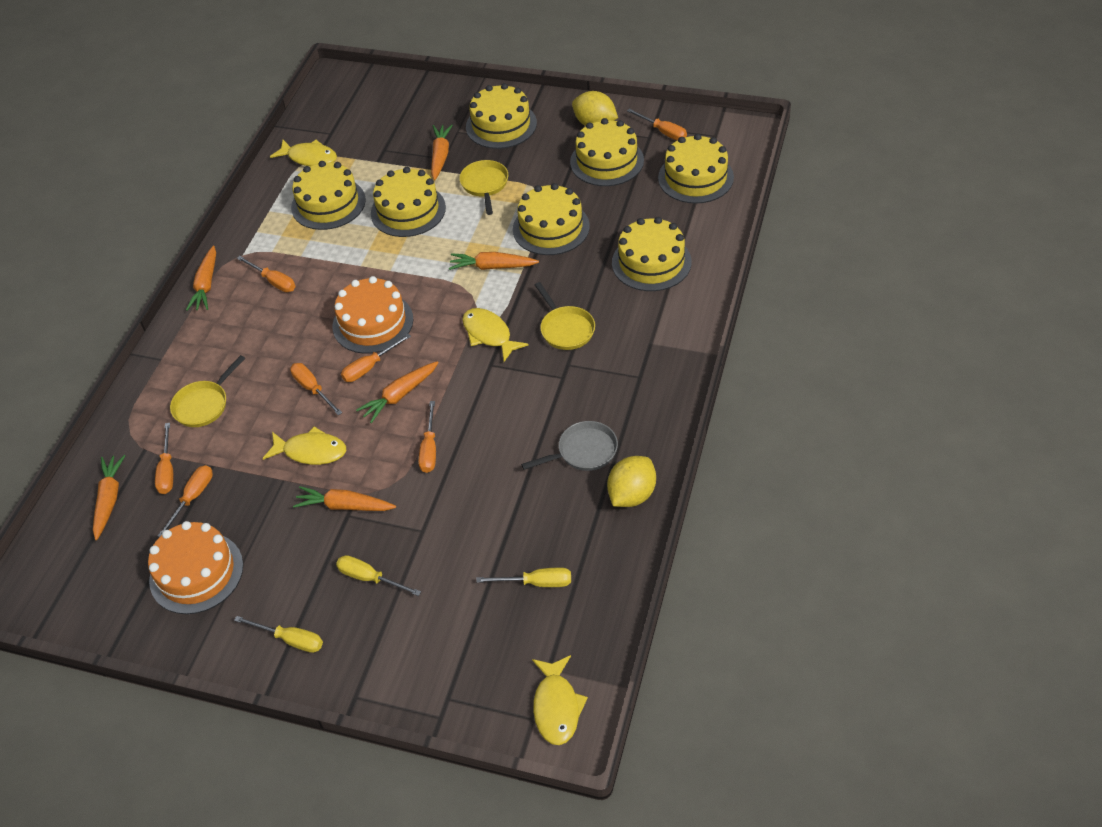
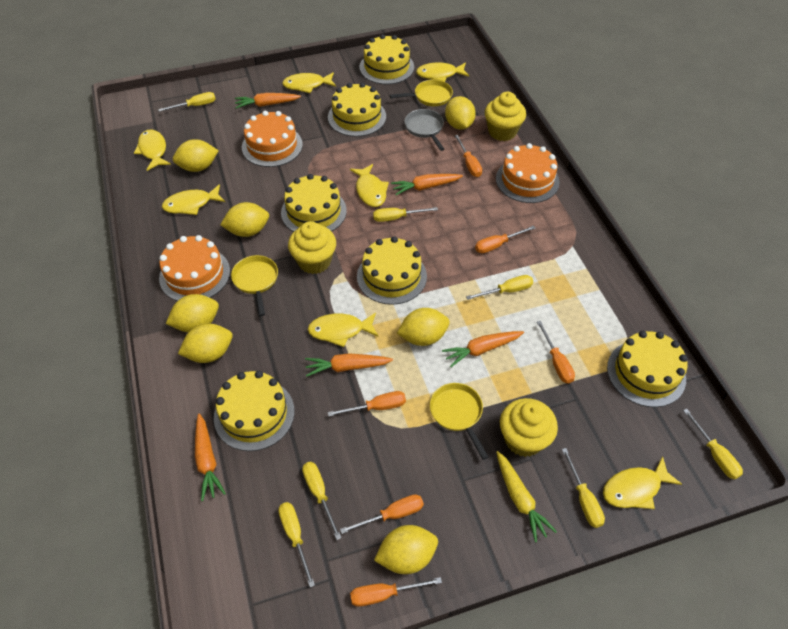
orange cake: [148,521,243,614] [332,276,413,354] = 2 -> [159,235,230,301] [242,111,303,167] [496,143,559,203] = 3
orange carrot: [93,455,126,540] [186,246,216,311] [293,486,396,511] [356,361,439,423] [431,125,453,180] [449,252,539,270] = 6 -> [195,413,226,501] [235,93,301,109] [305,353,393,377] [391,174,463,195] [442,331,524,367] = 5
orange screwdriver: [155,423,173,494] [157,465,213,537] [237,256,295,292] [290,363,342,415] [341,334,411,382] [419,401,436,473] [627,109,687,140] = 7 -> [328,391,406,417] [340,494,424,534] [350,577,442,607] [455,135,482,177] [475,226,535,253] [537,321,575,383] = 6
yellow cake: [291,161,366,230] [371,167,446,237] [466,83,537,149] [513,183,590,255] [570,118,644,186] [612,217,692,291] [658,134,734,204] = 7 -> [214,371,295,451] [281,174,347,232] [328,83,386,137] [357,236,427,305] [359,34,414,85] [607,331,688,407] = 6
yellow carrot: none = 0 -> [496,451,557,542] = 1
yellow cupcake: none = 0 -> [288,221,336,274] [485,92,526,141] [500,398,558,457] = 3
yellow fish: [263,426,346,465] [270,140,337,166] [462,308,529,362] [532,655,588,745] = 4 -> [134,130,171,171] [162,184,225,215] [282,72,336,93] [308,313,378,347] [350,164,389,207] [416,62,469,82] [603,456,682,509] = 7
yellow lemon: [572,91,618,126] [607,456,656,507] = 2 -> [166,294,219,332] [173,139,219,172] [178,324,233,363] [220,202,269,237] [374,525,438,574] [397,308,450,346] [445,96,476,130] = 7
yellow screwdriver: [234,616,323,653] [336,555,421,596] [476,567,571,587] = 3 -> [158,92,216,112] [278,502,315,587] [302,462,341,540] [373,207,438,222] [466,275,533,300] [562,448,605,528] [683,409,743,479] = 7

